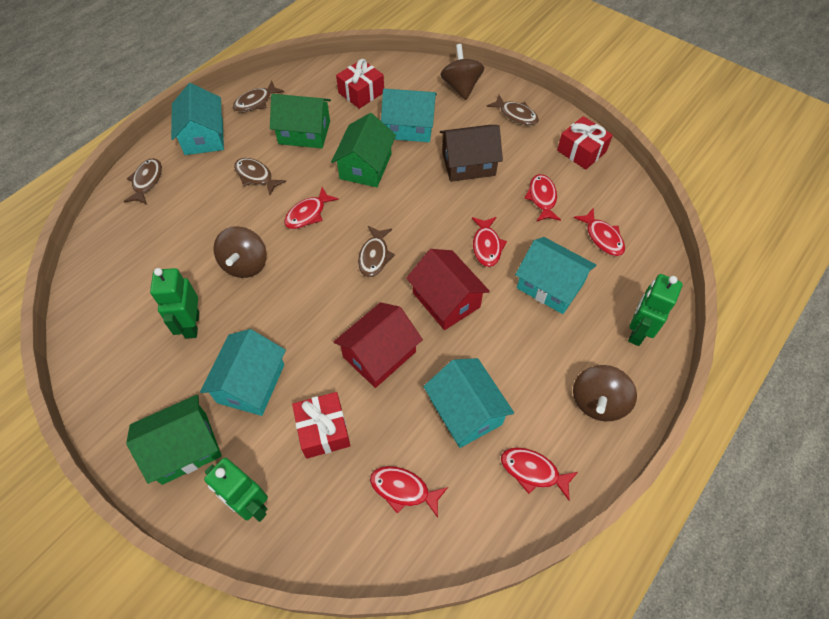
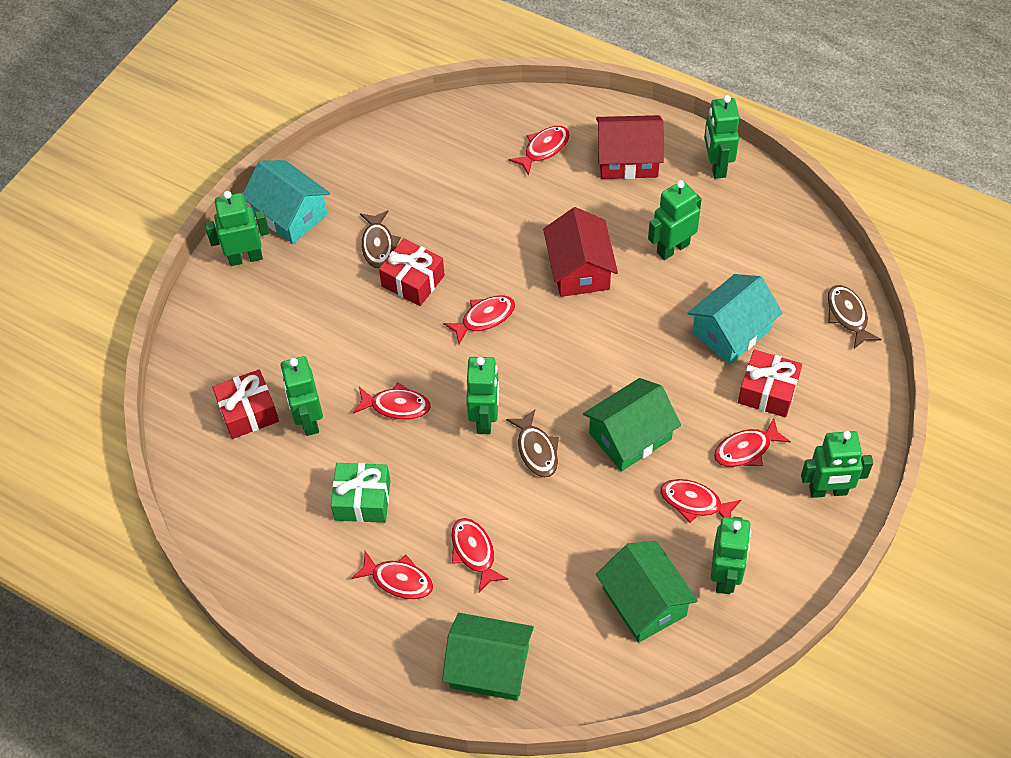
brown fish: [123,158,162,204] [233,81,284,112] [234,158,286,195] [358,226,395,277] [486,95,539,126] = 5 -> [360,210,401,268] [506,410,559,478] [827,285,882,349] = 3
brown house: [440,125,503,182] = 1 -> none = 0
brown spinning top: [214,226,267,278] [441,44,484,100] [573,365,637,421] = 3 -> none = 0
green gift: none = 0 -> [331,463,390,523] = 1
green robot: [150,268,199,339] [204,458,268,522] [628,274,683,346] = 3 -> [205,191,269,266] [280,356,323,436] [466,357,499,434] [648,180,702,260] [704,95,740,179] [711,517,751,594] [801,431,873,498] = 7
red fish: [284,187,339,229] [370,466,448,518] [472,217,507,267] [501,447,578,501] [524,174,561,222] [573,208,625,256] = 6 -> [351,551,433,599] [353,383,431,420] [443,295,516,344] [451,518,509,592] [509,126,570,176] [660,479,741,523] [714,418,791,467] = 7
turquoise house: [171,83,224,155] [200,329,286,416] [381,89,437,142] [423,358,514,448] [515,237,596,314] = 5 -> [243,160,330,244] [688,274,783,364] = 2

